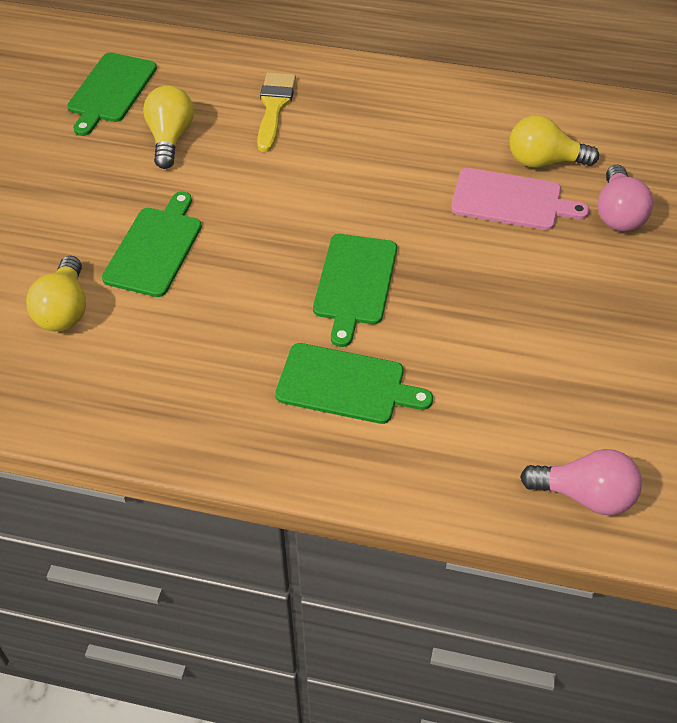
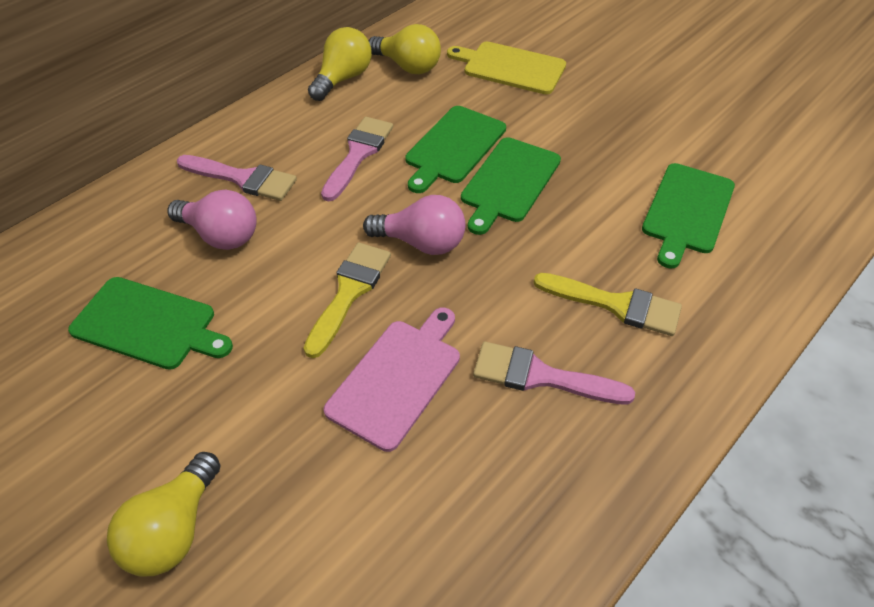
pink brush: none = 0 -> [177,155,297,201] [321,117,393,201] [473,342,635,405] = 3
yellow brush: [257,72,296,152] = 1 -> [304,242,391,358] [534,273,682,336] = 2
yellow cutting board: none = 0 -> [447,42,566,94] = 1

